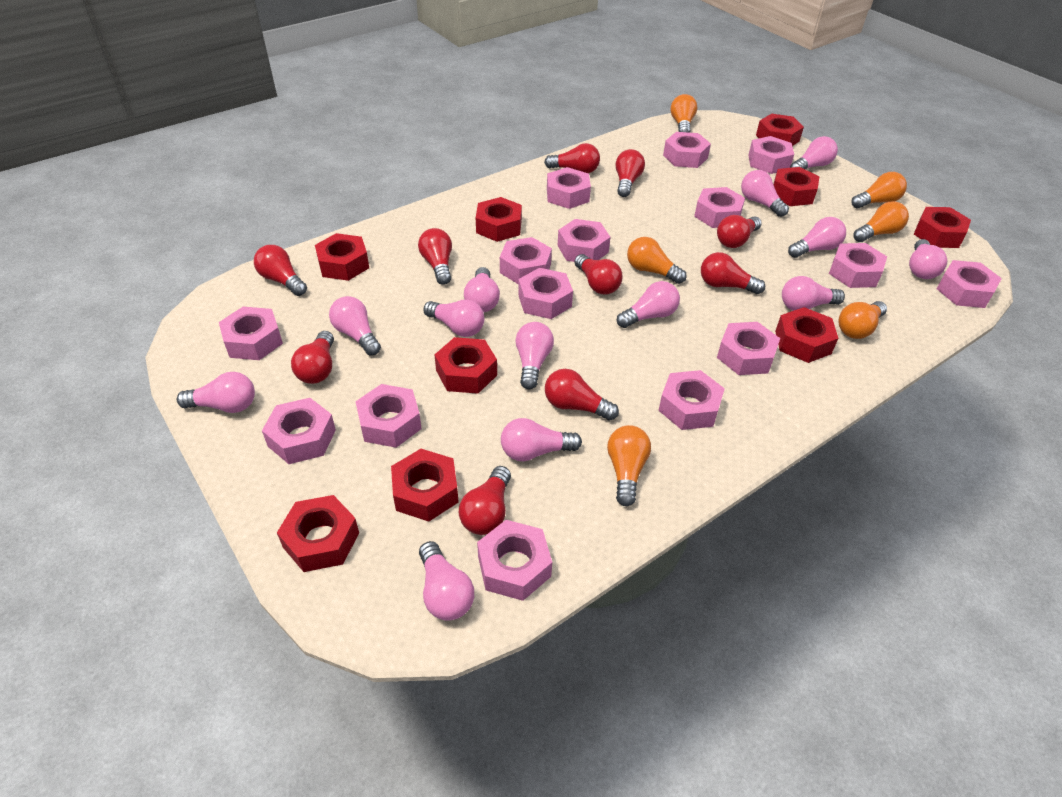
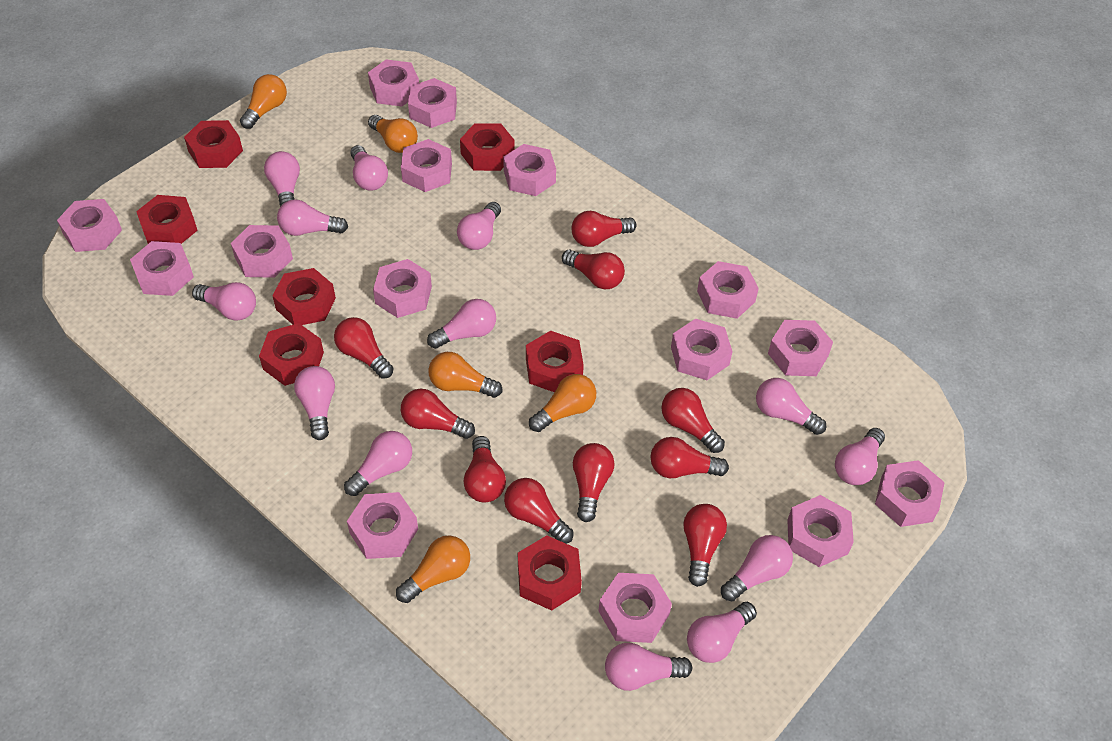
orange light bulb: [607,425,651,506] [627,237,687,284] [670,94,697,133] [838,301,887,339] [851,172,907,208] [853,201,909,242] = 6 -> [240,74,287,129] [368,115,418,153] [396,535,470,603] [428,352,502,398] [529,374,596,432] = 5
red nut: [277,495,359,572] [315,233,369,281] [391,449,459,522] [435,337,497,394] [476,197,522,242] [756,114,804,146] [773,167,819,206] [775,307,838,363] [914,207,971,248] = 9 -> [136,195,198,244] [184,120,243,168] [259,323,324,386] [273,268,336,325] [460,123,515,171] [518,535,582,611] [526,331,584,392] = 7

